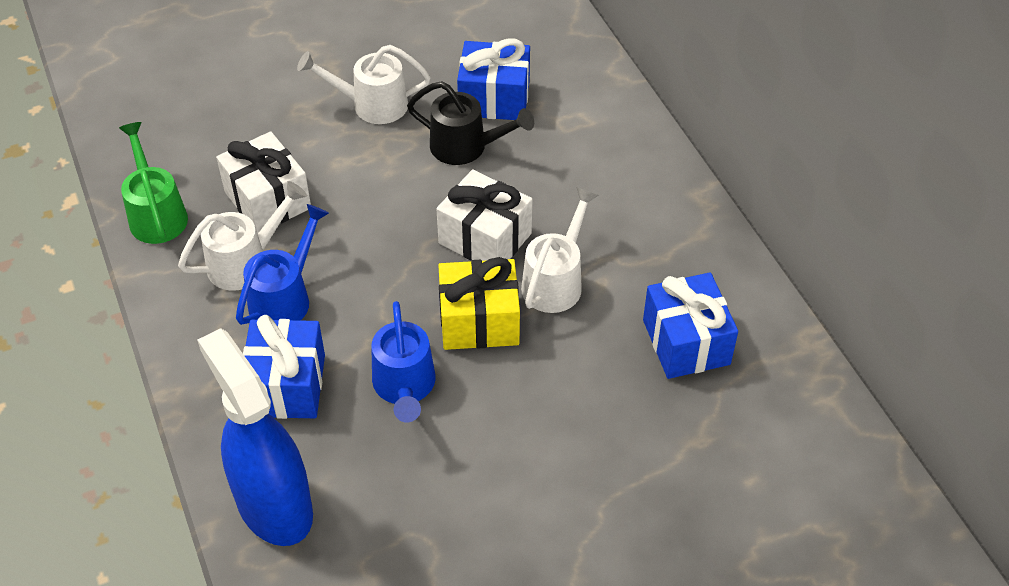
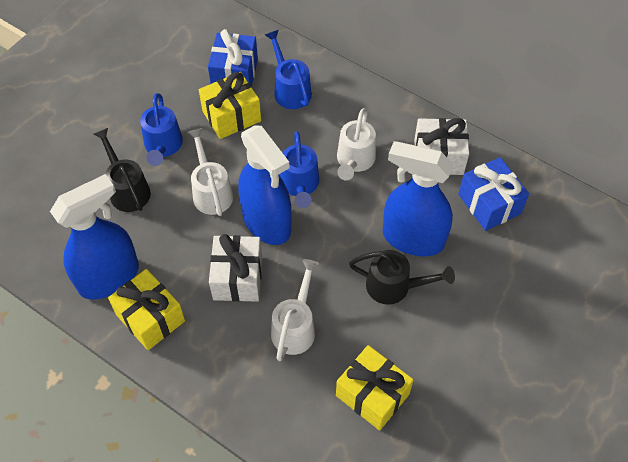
black watering can: [407,81,534,165] = 1 -> [94,128,151,212] [349,250,455,305] = 2
blue gift: [243,315,325,419] [457,38,530,120] [643,272,738,379] = 3 -> [208,29,258,86] [458,157,529,231] = 2
blue spray bottle: [197,328,313,546] = 1 -> [50,174,139,300] [238,125,292,245] [383,141,453,256] = 3
blue watering can: [236,204,329,325] [371,301,435,422] = 2 -> [140,93,183,166] [265,30,312,109] [280,131,319,208] = 3
green watering can: [119,122,188,244] = 1 -> none = 0
yellow gift: [438,257,520,350] = 1 -> [108,269,185,350] [199,72,261,139] [336,345,414,431] = 3

